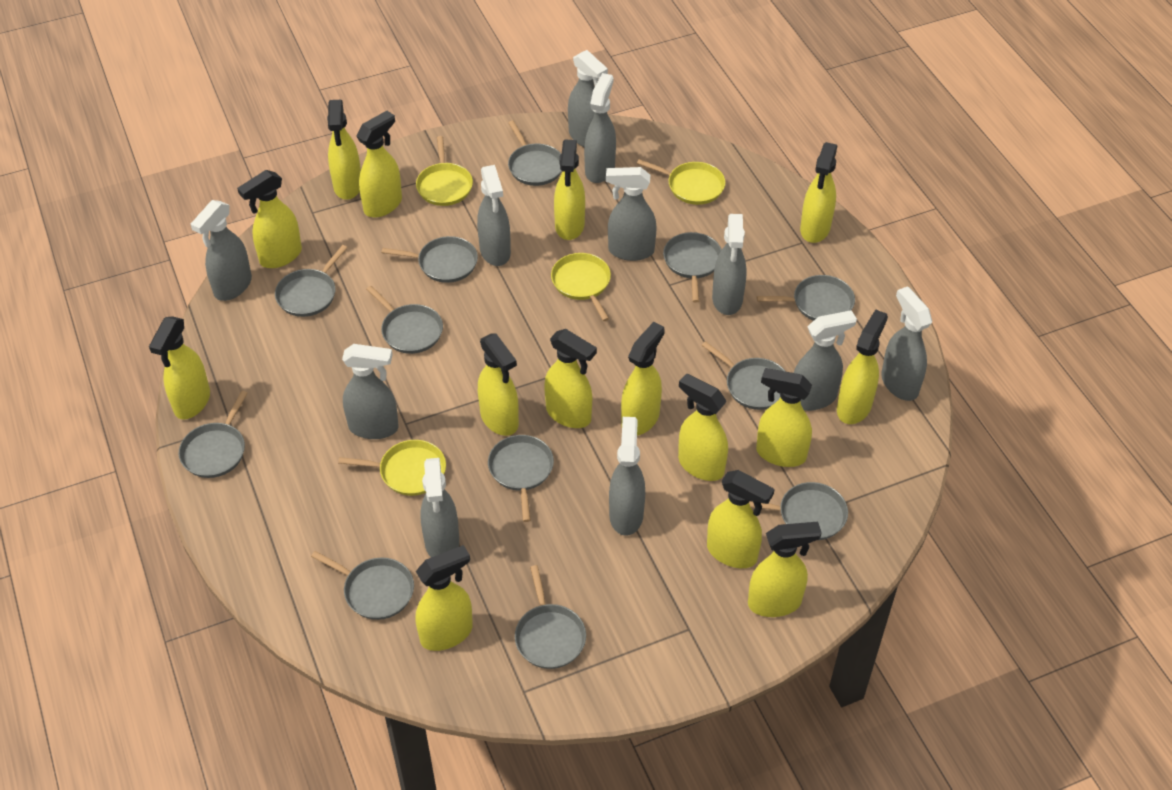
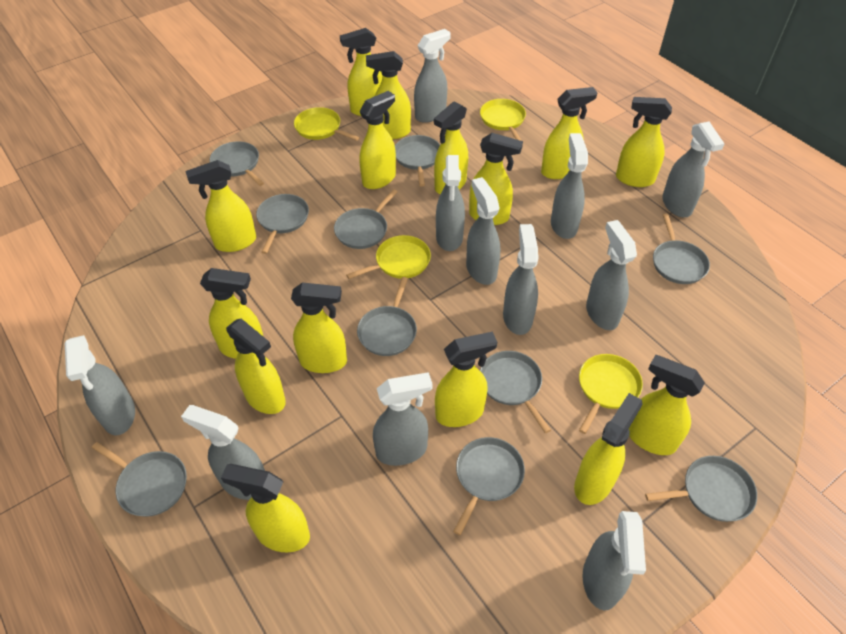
grey pan: [179,391,248,478] [275,245,347,317] [311,551,414,620] [366,286,443,354] [381,236,478,283] [488,435,554,522] [508,121,562,186] [515,565,586,669] [663,232,722,303] [701,341,786,410] [749,482,848,540] [757,275,855,321] = 12 -> [92,442,187,517] [210,141,264,186] [256,194,309,254] [334,189,397,249] [357,277,417,356] [395,135,440,187] [453,437,525,535] [480,351,551,433] [645,456,757,522] [653,214,710,284] = 10

